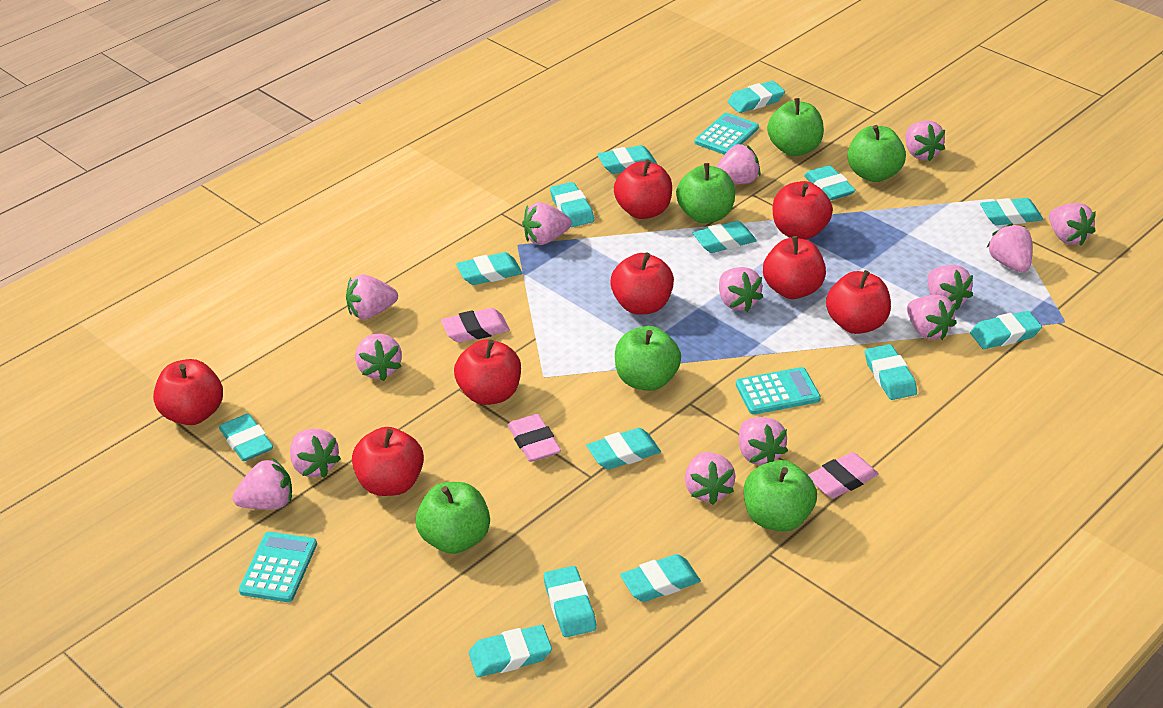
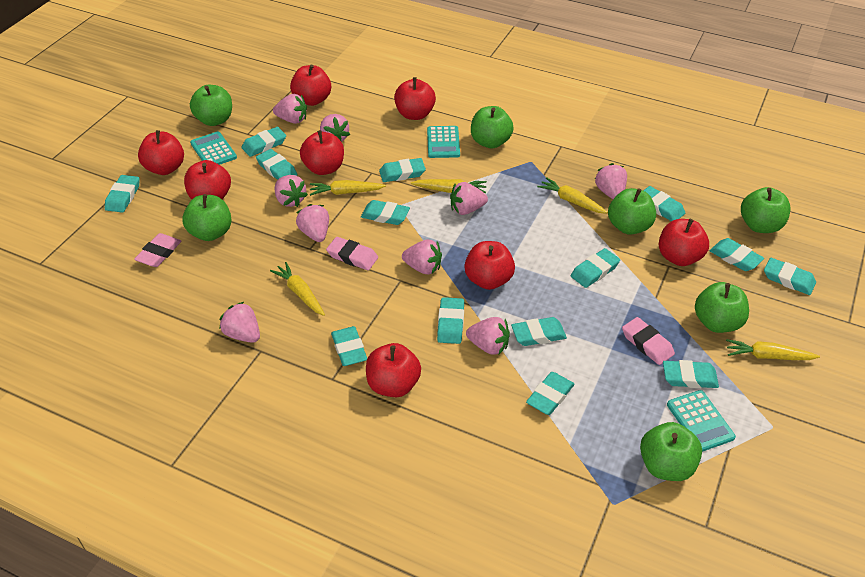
green apple: [416,482,490,554] [615,326,681,391] [676,163,735,223] [744,460,817,532] [767,98,824,156] [847,125,906,182] = 6 -> [182,194,232,241] [190,85,232,126] [471,106,514,148] [608,188,656,235] [640,422,702,481] [695,282,749,333] [741,187,790,233] = 7
pink strawberry: [233,458,292,510] [290,429,341,478] [346,274,398,319] [355,334,402,381] [522,202,572,245] [685,452,736,505] [716,144,761,184] [719,267,763,312] [739,417,788,465] [905,120,945,161] [907,295,957,340] [927,265,973,310] [987,223,1032,272] [1049,203,1096,246] = 14 -> [220,302,260,343] [273,94,307,124] [275,175,308,207] [296,204,329,242] [320,114,350,142] [402,240,442,274] [450,182,488,215] [466,317,510,355] [595,163,627,199] = 9
yellow carrot: none = 0 -> [270,262,325,316] [310,180,386,196] [411,179,487,193] [537,177,608,214] [726,339,820,360] = 5

